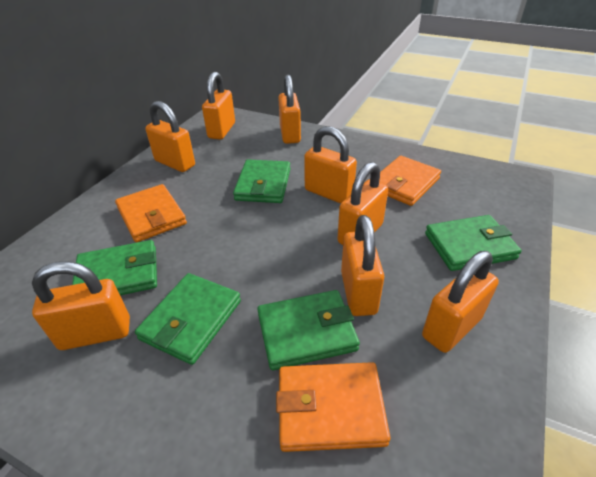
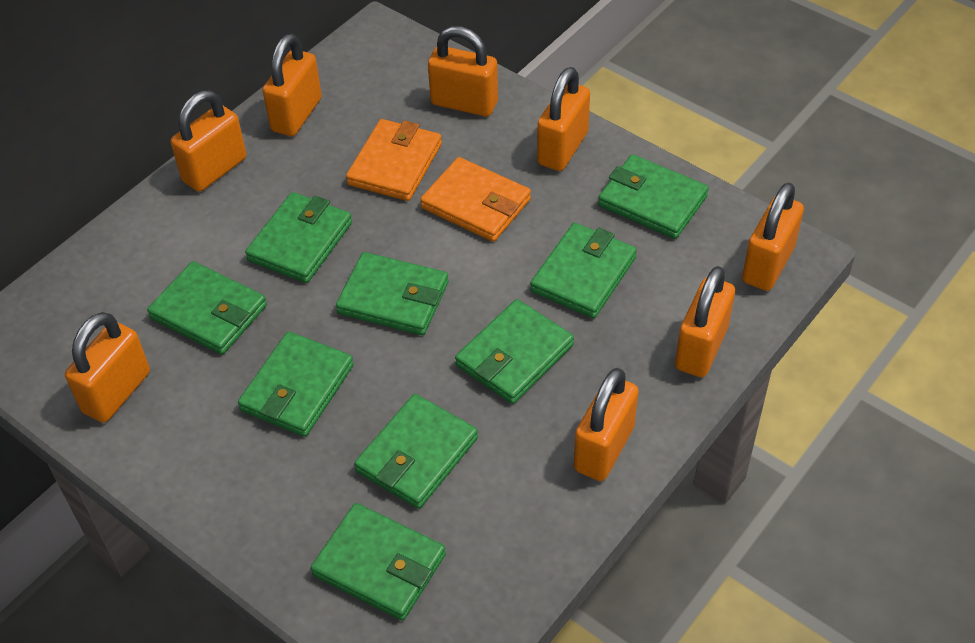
green wallet: [72,240,157,295] [135,273,241,365] [233,159,291,203] [257,290,360,370] [425,215,522,271] = 5 -> [147,261,267,354] [238,331,354,437] [245,192,352,283] [311,503,446,621] [336,252,449,335] [354,394,478,509] [455,299,574,404] [530,223,637,318] [598,154,709,239] = 9
orange wallet: [115,184,187,242] [276,362,391,452] [379,156,441,206] = 3 -> [346,119,442,201] [420,157,531,242] = 2

